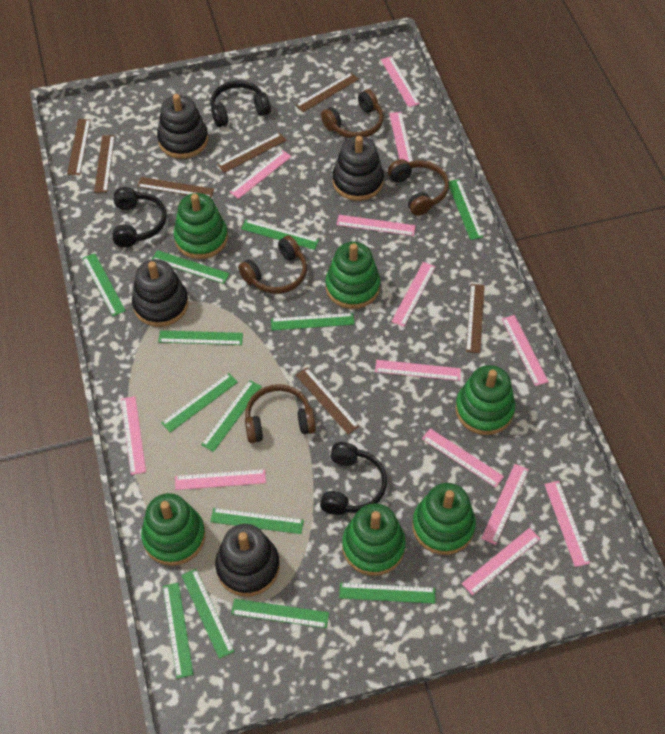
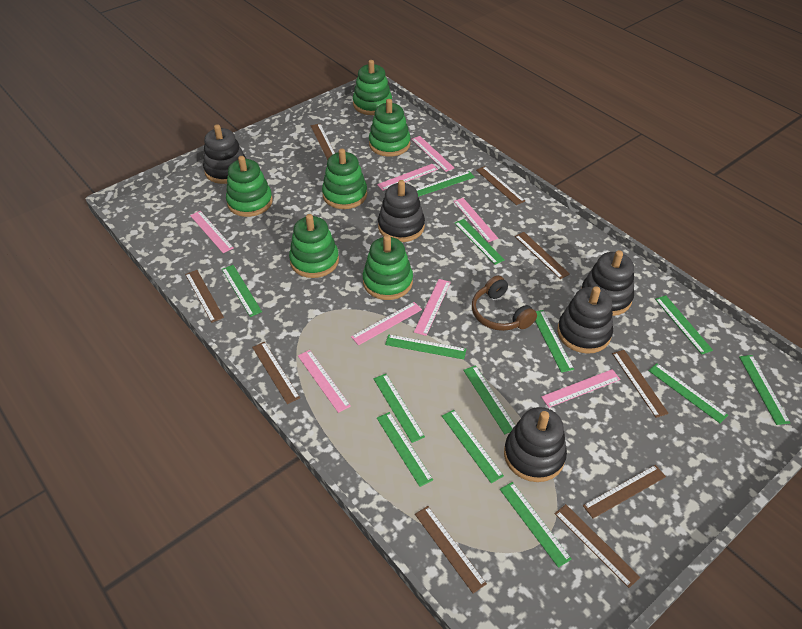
black headphones: [113,187,167,247] [210,81,271,127] [320,442,387,515] = 3 -> none = 0
black stacking toy: [132,259,189,327] [157,94,208,159] [215,524,280,597] [332,136,384,201] = 4 -> [203,124,246,184] [378,180,425,242] [504,407,567,482] [557,286,613,354] [581,250,634,316] = 5
brown headphones: [238,235,307,294] [245,384,316,443] [321,89,383,138] [388,159,449,216] = 4 -> [472,276,537,331] = 1
brown ruler: [67,119,91,175] [94,135,115,193] [137,177,214,198] [217,132,286,173] [296,73,359,112] [296,368,360,434] [466,284,485,353] = 7 -> [185,270,224,323] [252,342,300,404] [310,124,335,160] [415,506,487,593] [476,166,525,205] [515,232,570,279] [554,504,640,588] [583,465,666,518] [612,350,669,418] = 9
pink ruler: [121,396,146,475] [175,469,266,490] [230,150,292,199] [336,215,416,236] [375,360,461,381] [381,56,420,107] [389,112,413,162] [391,262,436,327] [422,428,504,488] [462,528,540,595] [481,464,529,545] [502,315,549,386] [544,481,590,567] = 13 -> [190,211,234,253] [298,350,351,413] [351,302,422,345] [377,164,438,191] [411,136,454,172] [414,279,451,336] [453,198,498,242] [541,369,621,408] = 8

